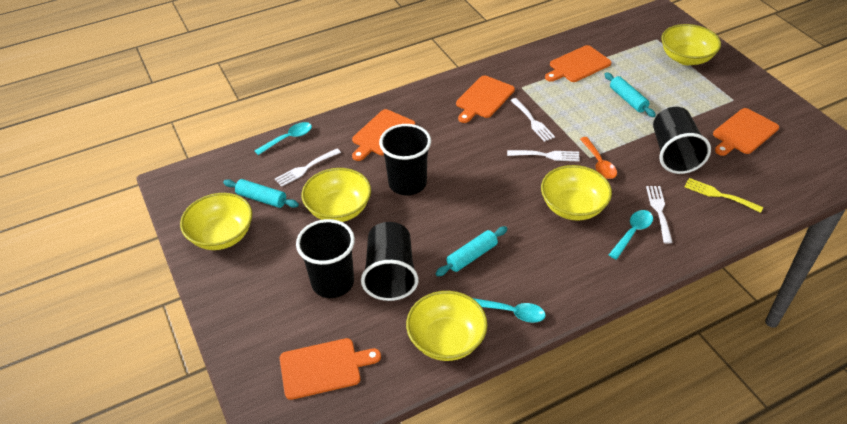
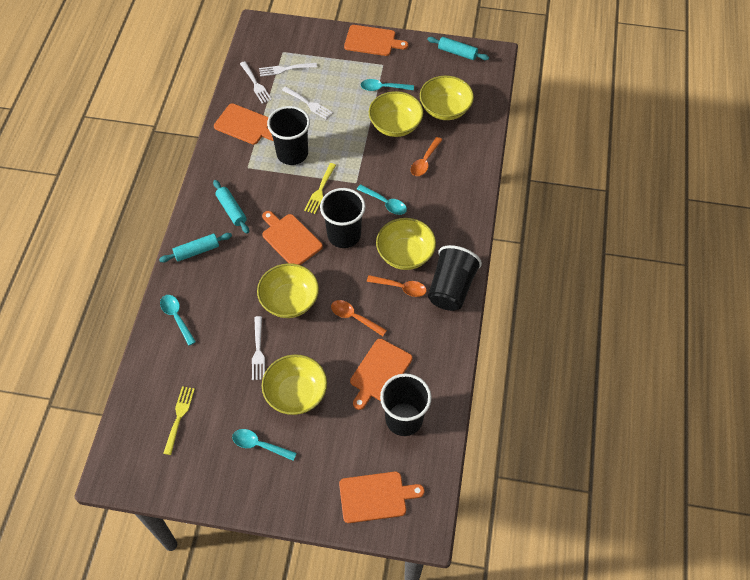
orange spoon: [580,137,617,179] = 1 -> [331,300,387,336] [367,275,427,297] [411,137,442,176] = 3
turquoise spoon: [254,122,312,155] [473,298,545,323] [609,210,653,259] = 3 -> [160,295,196,346] [232,429,297,461] [357,184,407,215] [361,79,414,91] = 4
yellow fork: [684,178,764,213] = 1 -> [163,386,195,455] [304,163,336,214] = 2

